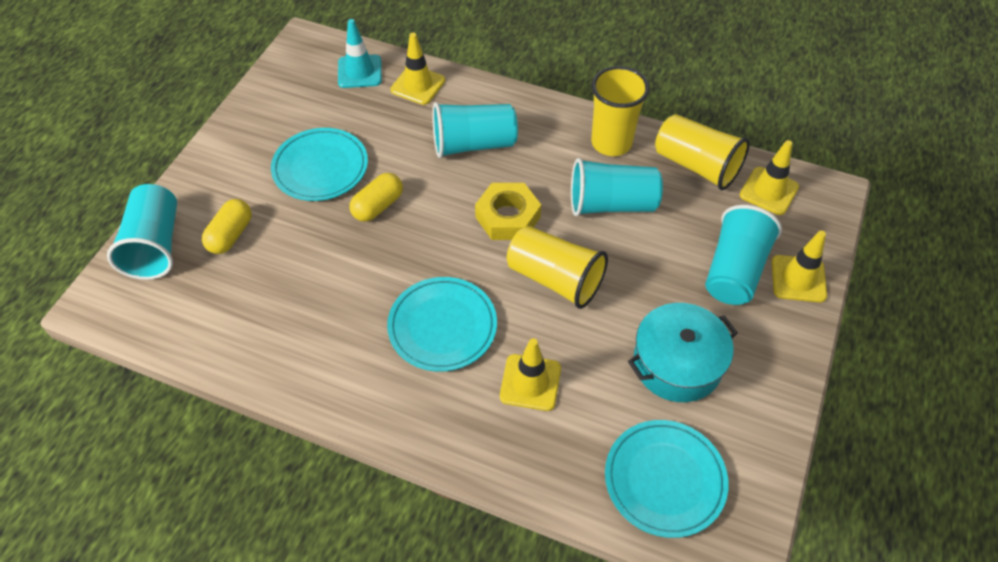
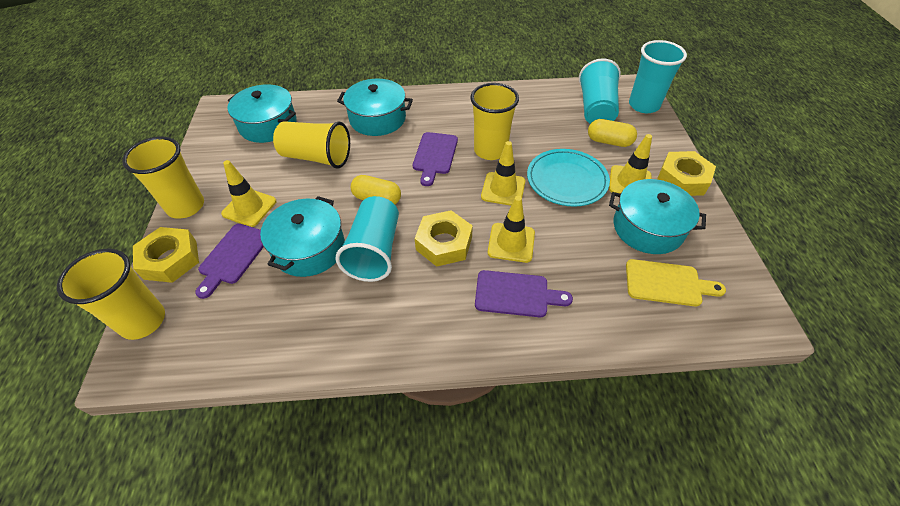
purple cutting board: none = 0 -> [195,224,263,299] [413,132,458,186] [475,270,573,317] = 3
turquoise cup: [107,184,177,280] [432,102,518,158] [571,158,663,216] [705,205,782,305] = 4 -> [335,196,399,282] [579,58,621,124] [629,40,687,113] = 3
turquoise plate: [271,128,368,201] [387,277,497,372] [605,420,729,538] = 3 -> [527,149,610,207] = 1
turquoise pot: [628,303,738,402] = 1 -> [227,84,297,143] [260,196,345,277] [337,79,413,136] [609,179,706,254] = 4
turquoise traffic cone: [338,19,382,88] = 1 -> none = 0
yellow cup: [507,226,608,309] [591,66,650,156] [655,114,750,190] = 3 -> [57,249,165,340] [122,137,204,219] [273,121,350,169] [470,83,519,160] = 4
yellow cutting board: none = 0 -> [626,259,726,307] = 1
yellow nut: [475,183,541,240] = 1 -> [133,227,199,283] [415,210,473,267] [657,151,716,196] = 3

